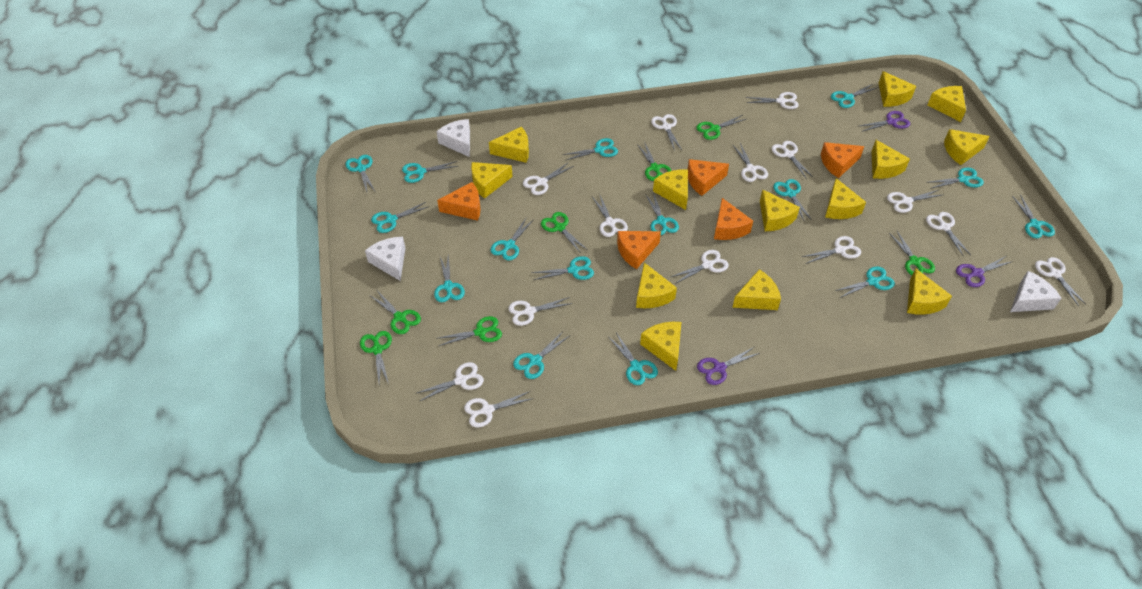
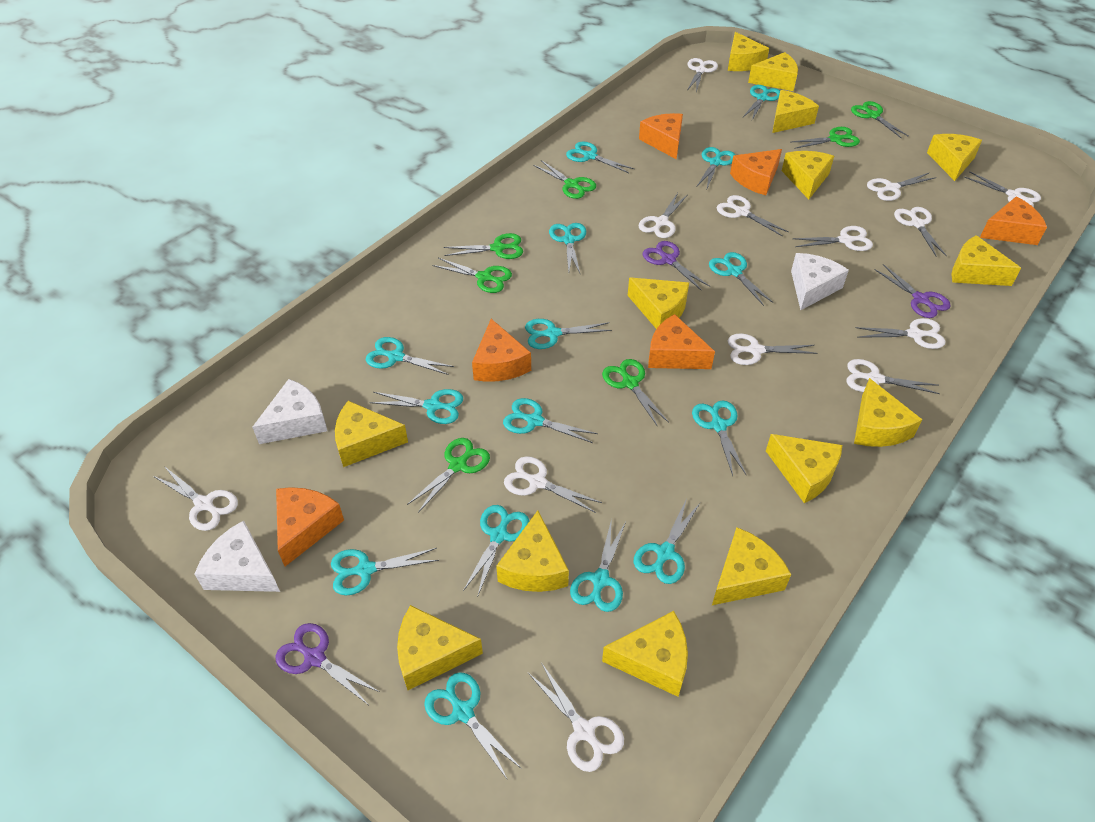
orange cheese: [437,182,481,221] [617,231,661,269] [688,159,729,196] [714,198,753,240] [821,142,864,178] = 5 -> [276,487,344,566] [472,319,531,382] [639,113,683,159] [648,314,715,369] [730,149,782,195] [980,197,1047,245] = 6
white scissors: [417,362,484,401] [464,391,534,428] [508,297,573,326] [523,162,574,195] [592,195,628,237] [651,114,682,151] [671,250,729,284] [733,143,768,182] [746,92,799,109] [772,141,813,179] [802,236,861,264] [887,190,942,213] [926,212,971,257] [1035,257,1086,306] = 14 -> [153,466,238,531] [504,456,602,513] [528,664,624,772] [639,193,687,238] [688,58,718,92] [717,195,789,237] [728,334,817,365] [793,226,873,251] [846,359,940,394] [855,318,945,349] [867,173,937,201] [894,207,947,257] [964,171,1041,207] = 13
yellow cheese: [471,162,512,199] [489,127,529,163] [636,263,677,309] [640,322,681,371] [653,169,688,210] [732,269,781,310] [760,189,800,231] [825,178,866,219] [871,140,910,179] [879,71,916,107] [907,268,952,315] [927,86,966,122] [944,129,990,165] = 13 -> [335,401,408,467] [397,605,483,690] [496,511,569,592] [602,611,688,697] [628,278,689,329] [712,527,791,605] [728,32,769,71] [748,52,798,91] [766,434,842,503] [772,90,819,133] [782,151,834,199] [854,378,922,447] [927,134,982,181] [951,235,1021,286] = 14

